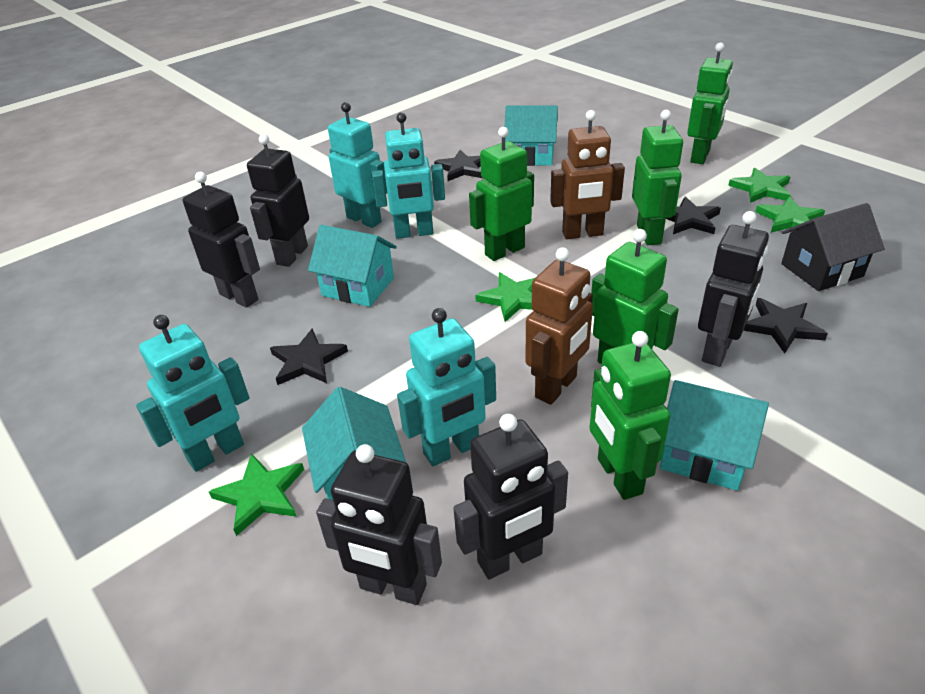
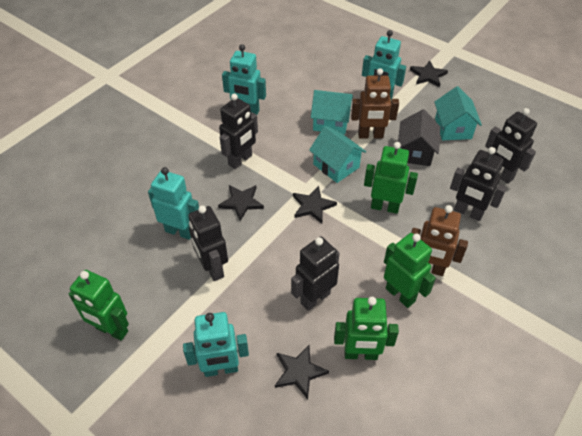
green robot: [469,127,534,261] [589,331,671,500] [591,229,679,364] [632,110,683,245] [687,43,733,164] = 5 -> [69,270,129,341] [334,297,399,360] [364,142,418,214] [384,233,436,308] = 4
green star: [209,453,304,536] [475,272,535,322] [728,168,791,203] [755,196,825,232] = 4 -> none = 0
turquoise house: [302,387,406,500] [308,225,397,307] [505,105,558,166] [660,380,769,491] = 4 -> [309,126,366,183] [311,90,353,134] [435,86,482,140] = 3

